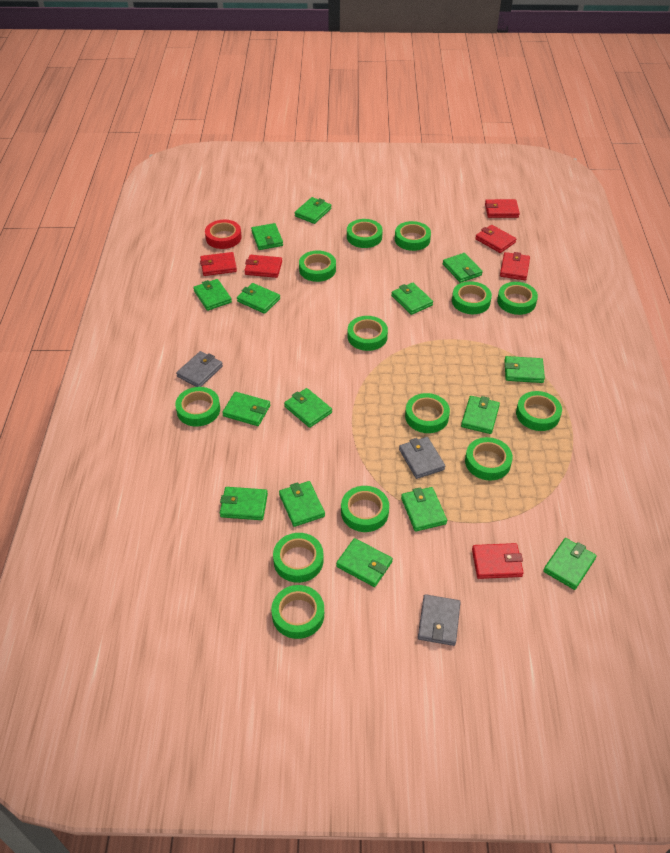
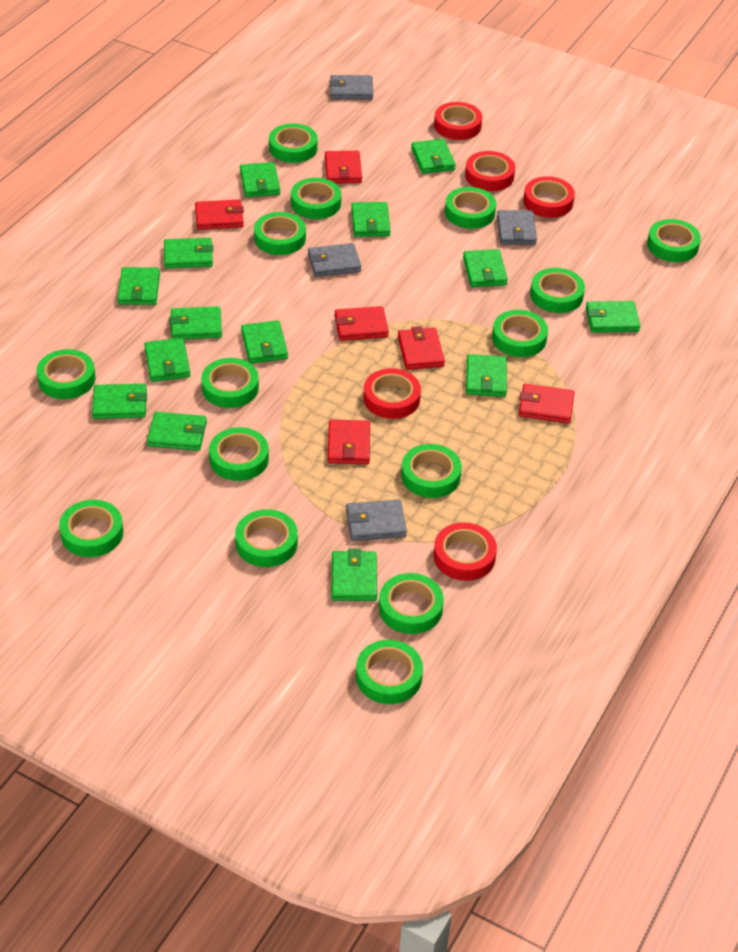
green tape: [175,387,220,427] [271,585,324,639] [273,533,324,583] [299,251,336,282] [341,486,389,532] [347,219,383,248] [347,316,388,351] [395,221,431,251] [405,393,450,433] [452,281,492,314] [465,437,513,480] [497,282,538,315] [516,391,562,431] = 13 -> [36,349,96,399] [59,500,124,557] [201,358,259,408] [209,427,269,481] [235,509,298,567] [254,212,306,255] [269,123,318,163] [291,178,341,219] [356,640,423,704] [379,573,444,634] [401,444,462,498] [445,187,496,229] [492,310,548,357] [530,268,585,313] [647,219,701,262] = 15
green wallet: [193,279,232,311] [220,487,268,520] [222,392,270,426] [237,283,280,314] [251,223,283,250] [279,481,325,527] [284,388,332,428] [295,197,332,224] [336,538,393,587] [391,283,433,315] [401,487,447,532] [443,253,483,283] [461,396,500,434] [504,356,545,383] [543,538,597,590] = 15 -> [92,384,147,419] [117,267,160,305] [144,338,190,382] [147,412,207,451] [164,238,213,269] [169,306,222,339] [240,162,280,197] [241,320,288,364] [331,548,377,601] [351,202,391,237] [411,139,456,174] [463,249,508,287] [466,354,507,397] [586,301,640,333] = 14
grey wallet: [176,351,223,387] [399,437,445,479] [418,594,461,646] = 3 -> [308,243,361,277] [329,75,373,100] [346,500,407,541] [497,210,537,245] = 4
red tape: [205,220,242,249] = 1 -> [363,368,421,419] [433,522,497,581] [434,102,482,140] [465,151,515,191] [523,176,575,218] = 5

